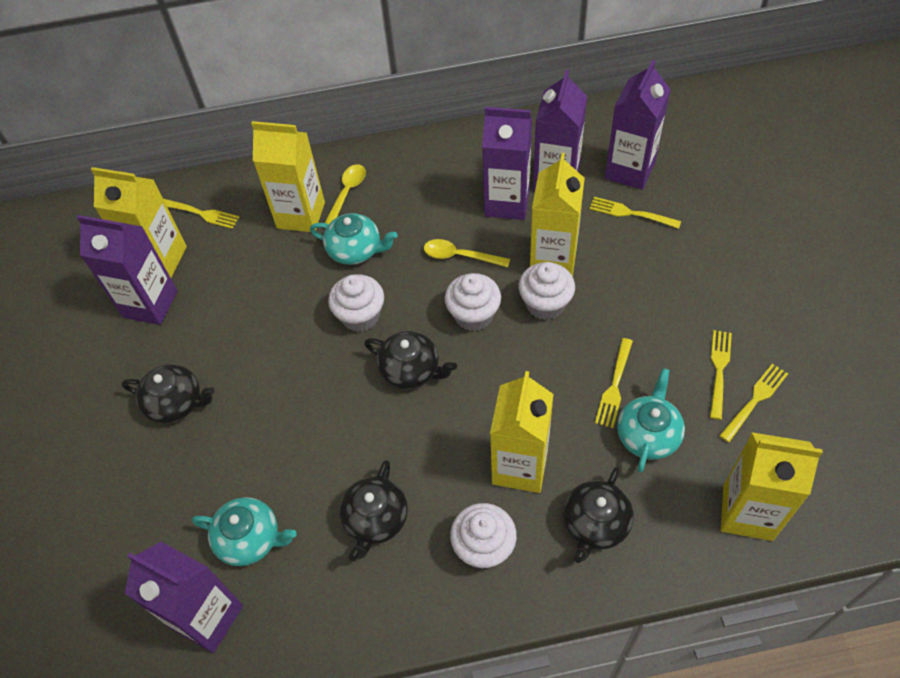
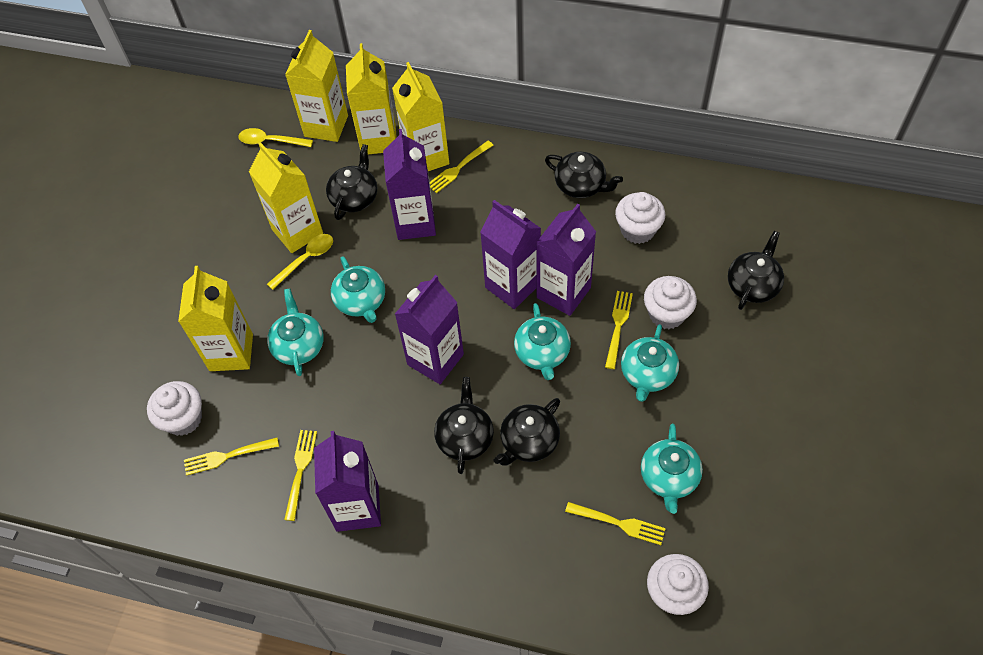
black teapot: [121,364,215,424] [339,460,408,561] [364,331,457,389] [563,466,634,563] = 4 -> [326,144,377,220] [434,377,494,474] [493,398,560,466] [545,152,623,198] [728,231,784,310] = 5
turquoise teapot: [192,497,297,566] [310,213,397,265] [617,368,685,473] = 3 -> [267,288,324,376] [331,256,385,323] [514,303,571,380] [621,324,679,402] [641,424,703,514] = 5

